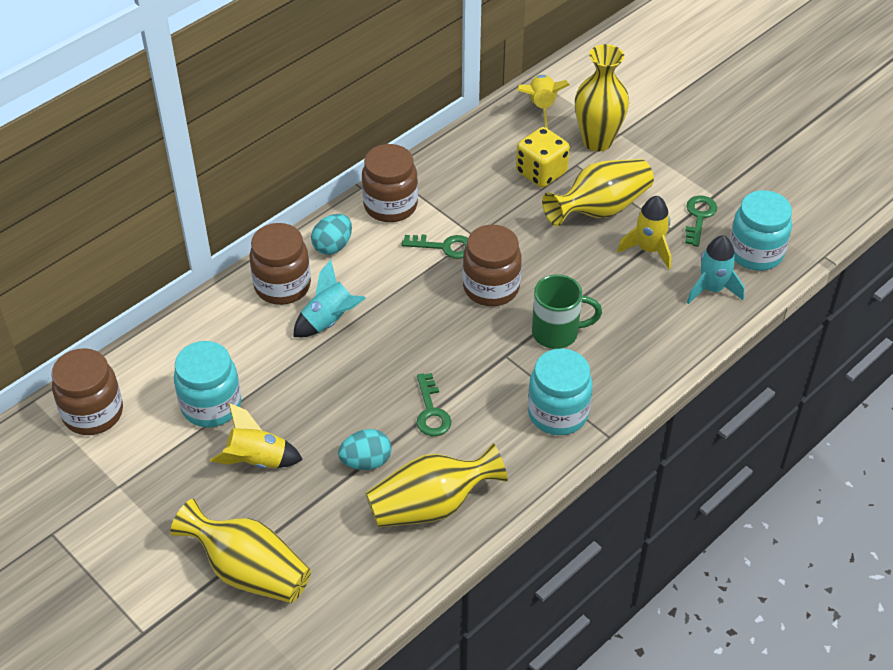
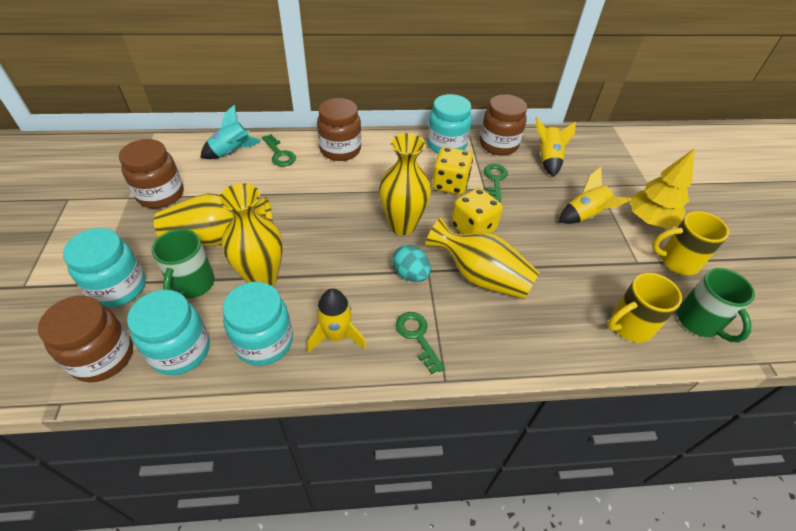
green mug: [532,274,602,349] = 1 -> [151,229,214,299] [677,268,755,342] = 2
turquoise egg: [311,214,352,255] [338,429,392,470] = 2 -> [392,245,431,282] = 1
turquoise jar: [174,341,241,427] [528,348,593,435] [730,190,792,271] = 3 -> [63,228,146,308] [127,290,210,375] [222,282,293,366] [427,94,472,153] = 4
turquoise rocket: [293,260,366,337] [687,235,745,304] = 2 -> [200,105,261,159] = 1
yellow dice: [516,127,570,188] = 1 -> [432,147,473,195] [451,188,503,235] = 2
yellow mug: none = 0 -> [607,273,682,343] [652,211,729,275] = 2
yellow tree: none = 0 -> [630,148,695,229] = 1

